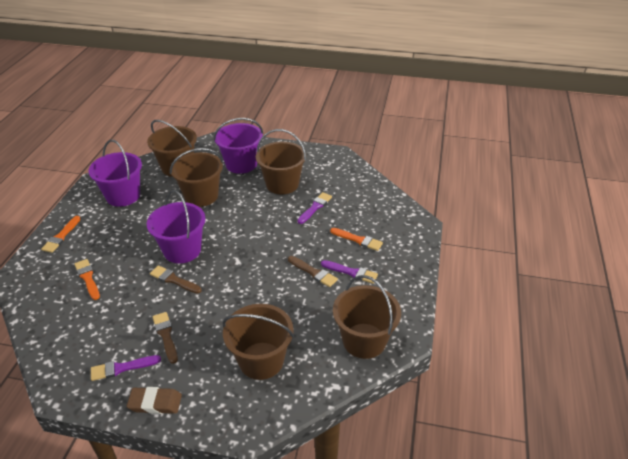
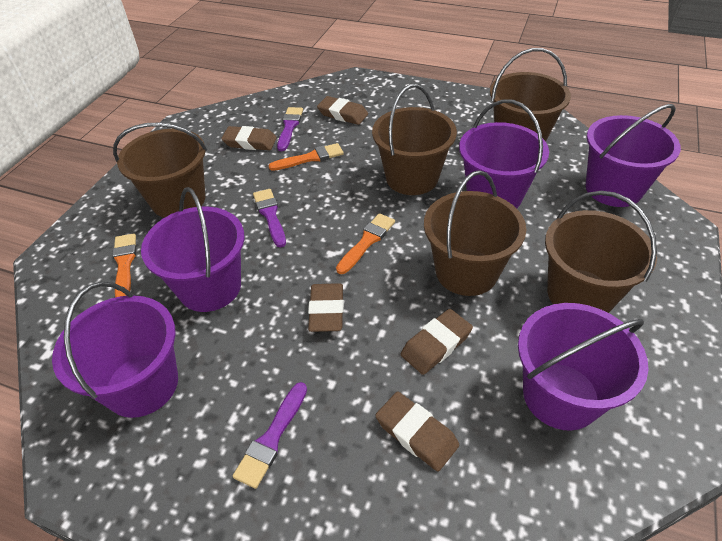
brown brush: [150,265,202,294] [153,312,178,364] [288,256,338,287] = 3 -> none = 0
brown eraser: [127,387,182,414] = 1 -> [221,126,277,150] [308,283,344,332] [317,96,368,125] [375,392,459,472] [401,309,473,375] = 5
purple bucket: [88,140,142,207] [147,190,205,263] [214,118,263,174] = 3 -> [52,282,178,418] [141,187,245,312] [459,100,549,208] [518,303,648,431] [585,104,681,207] = 5

